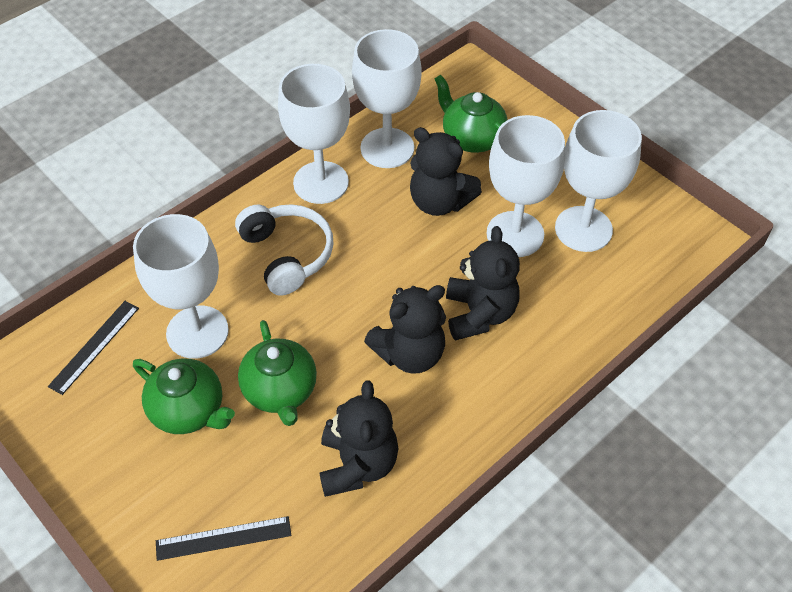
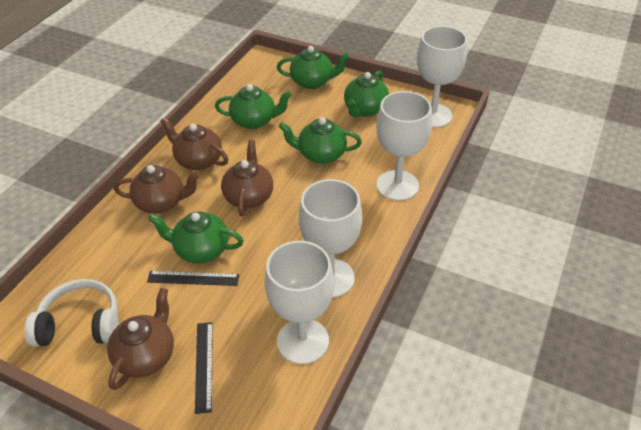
black teddy bear: [319,380,398,497] [364,285,446,374] [410,127,482,216] [446,226,520,341] = 4 -> none = 0
brown teapot: none = 0 -> [107,288,174,390] [114,165,200,214] [161,117,228,170] [221,140,273,216] = 4
green teapot: [133,359,235,434] [238,320,317,426] [435,75,507,153] = 3 -> [148,212,244,263] [215,84,292,129] [277,46,350,89] [279,117,362,164] [344,71,389,117] = 5
white goblet: [133,214,229,359] [278,64,350,204] [352,29,422,168] [486,115,565,257] [555,110,642,252] = 5 -> [264,241,334,364] [299,179,362,298] [376,91,432,201] [417,26,467,128] = 4

